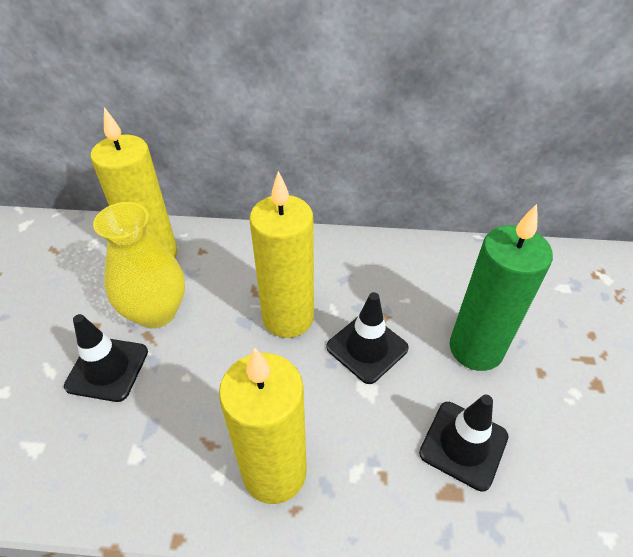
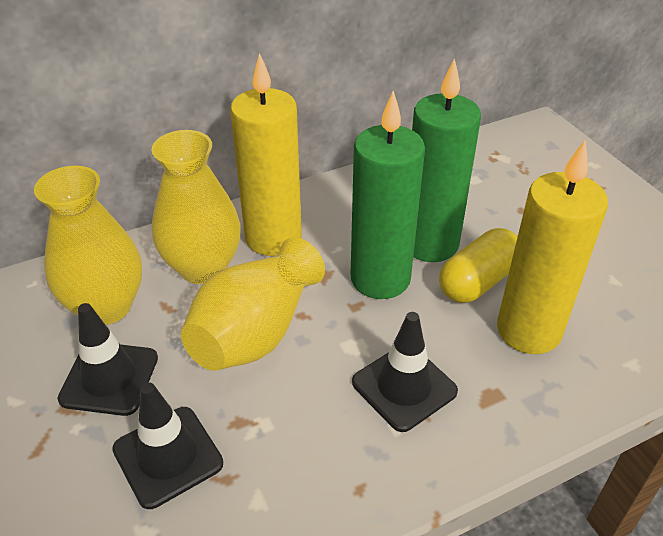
green candle: [450,204,553,371] = 1 -> [351,91,425,299] [412,58,481,262] = 2
yellow candle: [91,107,177,258] [219,347,307,504] [250,171,314,338] = 3 -> [230,53,302,256] [497,140,608,354] = 2
yellow capsule: none = 0 -> [439,228,518,303] = 1
yellow vase: [93,202,185,328] = 1 -> [34,166,142,325] [152,130,241,284] [181,237,325,371] = 3

